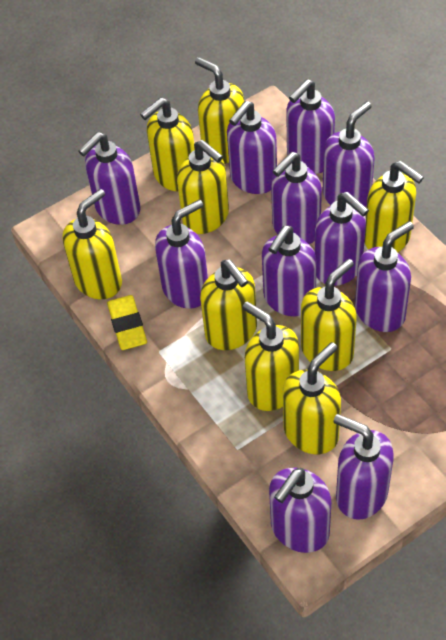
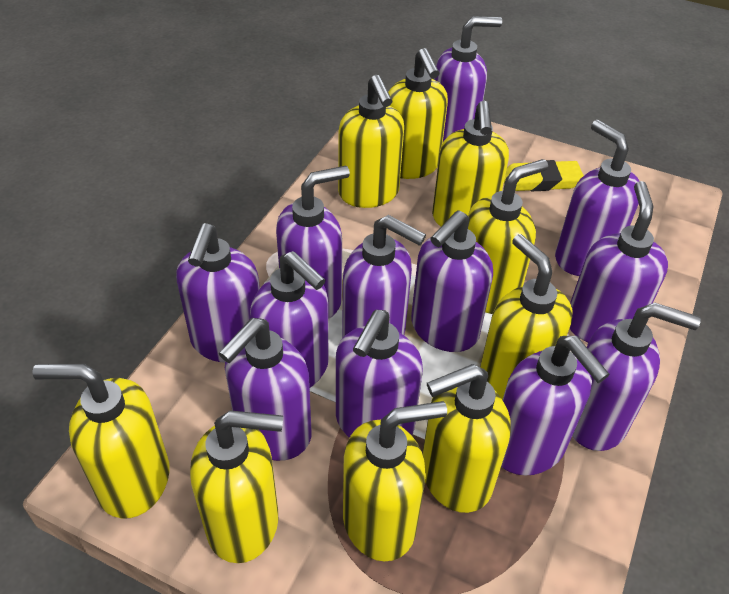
purple soap dispenser: [78,132,141,225] [155,200,208,309] [227,101,277,194] [262,226,317,316] [269,468,331,553] [271,152,322,244] [286,79,335,174] [315,192,369,286] [323,101,375,208] [334,414,394,520] [355,221,414,332] = 11 -> [176,223,260,363] [219,318,311,461] [250,251,329,387] [276,166,350,319] [336,310,423,438] [342,215,426,338] [411,210,493,352] [435,16,502,142] [501,336,610,476] [555,120,639,276] [570,181,668,343] [572,303,701,451] = 12

